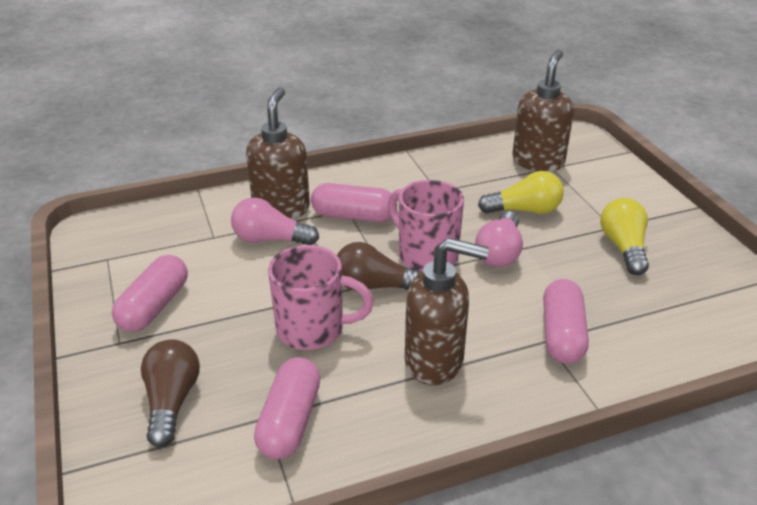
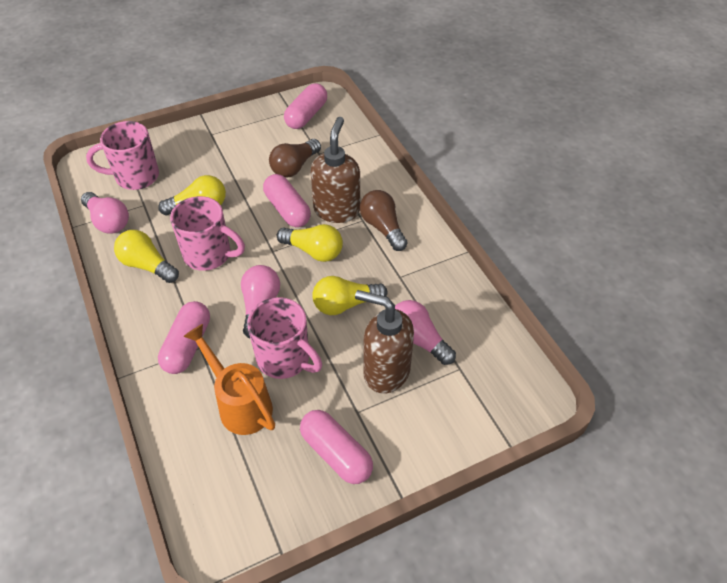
brown soap dispenser: [246,87,310,219] [405,238,489,385] [512,49,574,172] = 3 -> [311,117,360,223] [355,290,414,394] = 2
orange watering can: none = 0 -> [183,324,275,435] = 1
pink light bulb: [231,197,319,245] [475,212,523,267] = 2 -> [81,192,129,234] [241,265,280,338] [395,300,456,365] = 3
pink mug: [268,245,374,350] [388,180,464,272] = 2 -> [86,121,159,190] [170,196,245,271] [247,297,322,379] = 3
yellow light bulb: [478,171,564,214] [600,198,649,275] = 2 -> [114,230,179,283] [158,175,226,216] [277,224,343,262] [312,276,388,315] = 4

